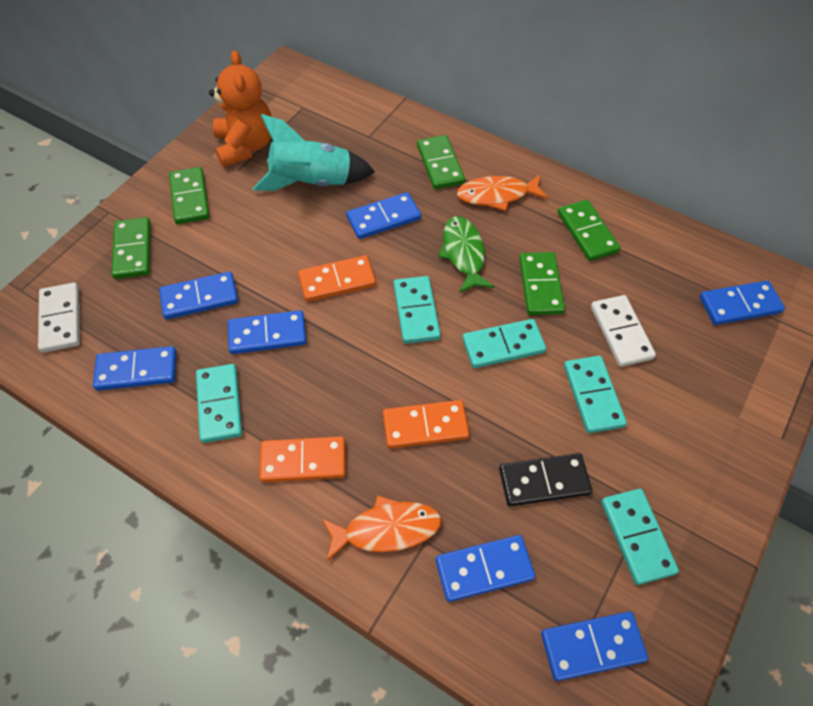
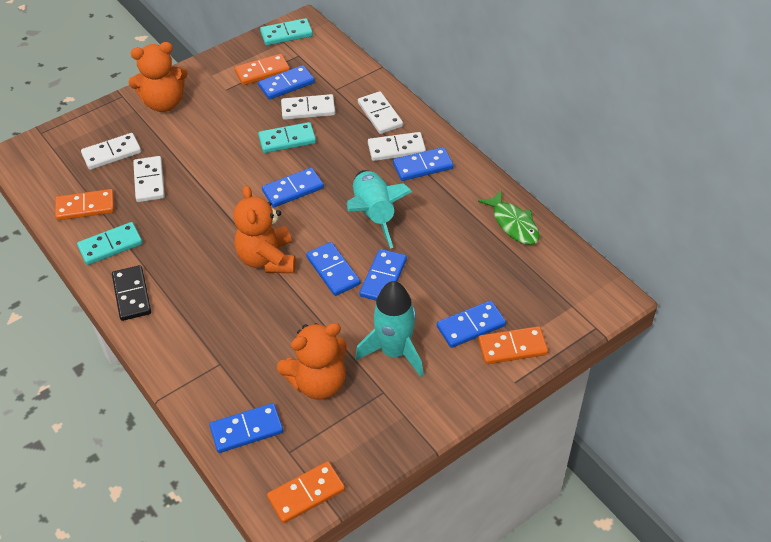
green domino: [112,217,151,279] [169,167,209,224] [417,135,465,189] [519,252,565,315] [558,200,620,261] = 5 -> none = 0
orange domino: [259,436,346,482] [298,255,376,302] [383,400,469,449] = 3 -> [55,189,114,221] [234,54,290,85] [267,461,345,523] [478,326,548,364] = 4
orange fish: [321,495,441,561] [457,174,548,211] = 2 -> none = 0
orange teddy bear: [209,50,272,167] = 1 -> [128,42,188,112] [234,185,296,273] [277,323,347,400] = 3
turquoise domino: [196,364,242,443] [393,276,441,344] [462,319,546,368] [564,356,627,433] [601,489,679,585] = 5 -> [77,222,143,265] [258,122,316,153] [260,18,313,45] = 3
turquoise rocket: [253,114,375,191] = 1 -> [347,170,412,249] [355,281,423,377] = 2
white domino: [38,283,80,353] [591,295,656,367] = 2 -> [81,133,141,170] [133,156,165,202] [281,94,335,120] [358,91,403,134] [368,132,426,161] = 5

